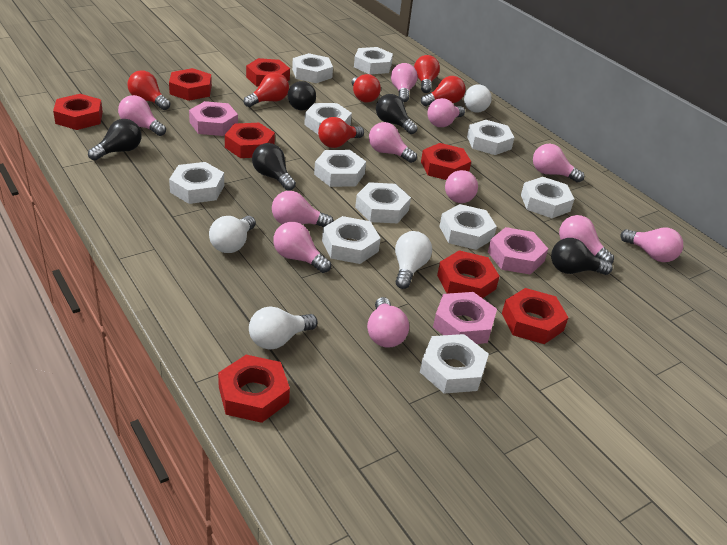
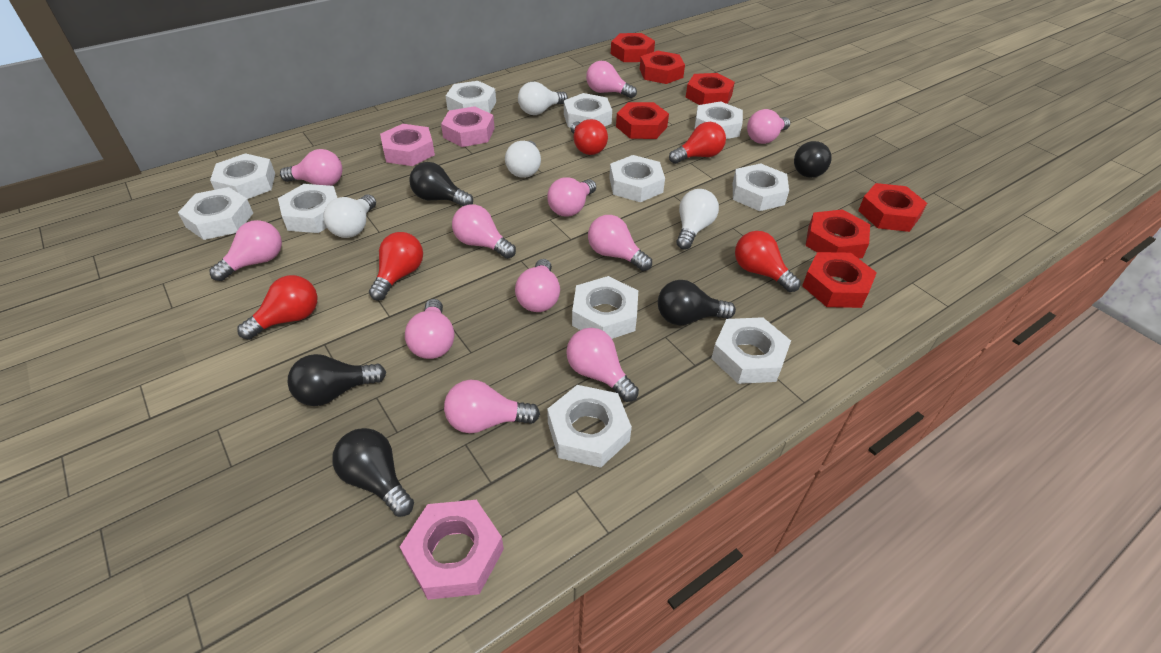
red light bulb: [127,71,170,110] [244,72,289,107] [318,117,364,148] [352,74,381,103] [414,55,440,93] [421,76,466,106] = 6 -> [237,275,317,340] [369,232,423,301] [570,119,608,155] [669,122,726,164] [735,231,801,292] = 5
red nut: [53,94,103,130] [169,68,212,101] [218,355,290,423] [225,123,275,158] [246,58,290,87] [421,143,471,180] [437,250,500,298] [502,288,569,344] = 8 -> [611,33,655,62] [616,102,669,139] [640,50,685,84] [686,73,735,105] [802,252,877,308] [805,209,870,259] [858,183,927,232] = 7

